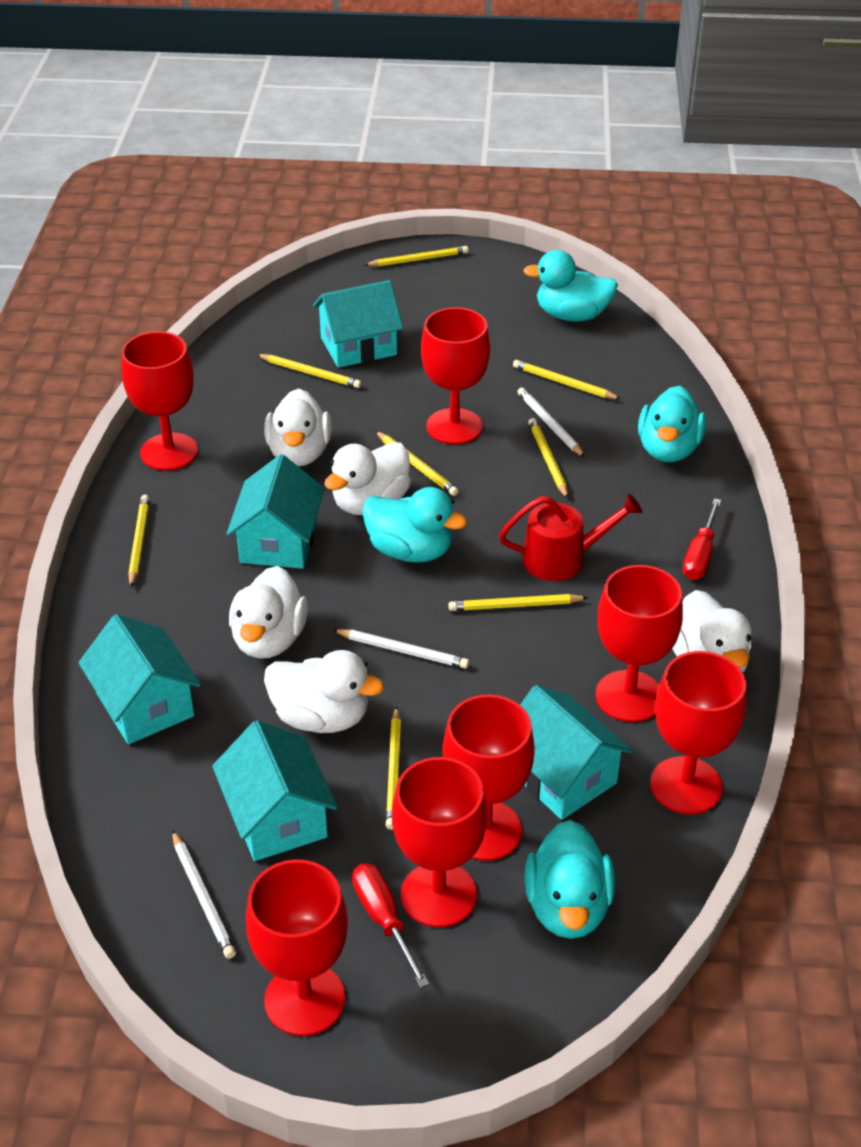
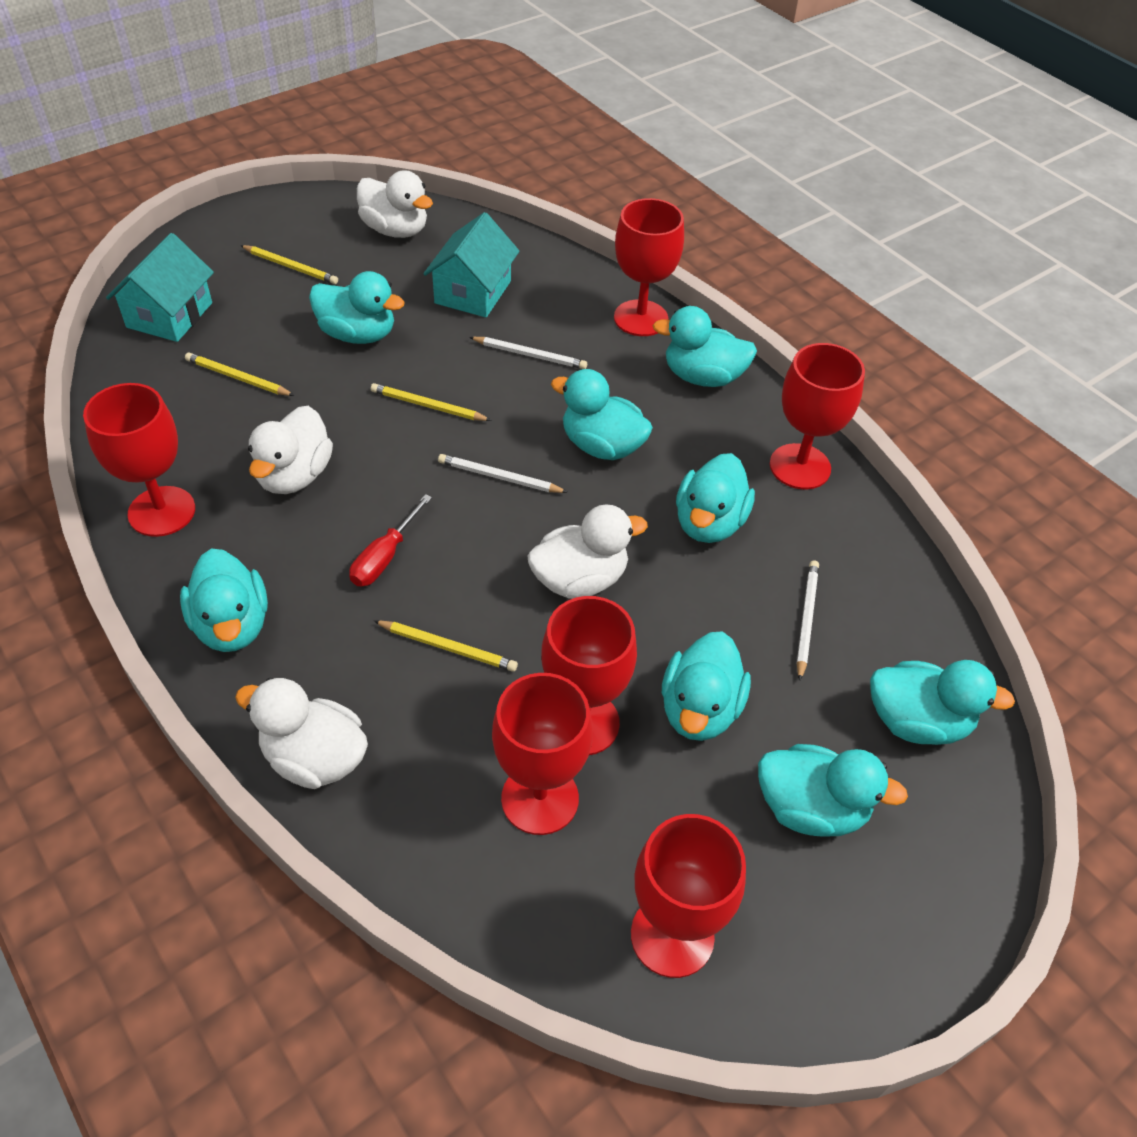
red goblet: [121,331,198,471] [246,859,348,1036] [392,757,487,927] [421,307,490,444] [442,694,535,861] [595,565,683,722] [650,651,747,814] = 7 -> [83,383,195,537] [492,673,593,835] [541,596,637,755] [614,198,684,336] [631,814,746,978] [770,343,865,489] = 6
red screwdriver: [352,864,429,988] [683,498,721,580] = 2 -> [350,494,432,587] = 1
red watering can: [499,494,642,581] = 1 -> none = 0
turquoise duck: [362,487,467,563] [523,250,618,322] [524,820,615,939] [638,386,706,462] = 4 -> [180,548,268,652] [309,271,405,344] [551,369,653,460] [652,306,757,387] [662,631,751,741] [676,453,755,543] [758,744,908,837] [870,660,1015,745] = 8
turquoise house: [78,614,201,744] [212,720,337,861] [227,454,324,569] [313,280,403,368] [520,685,633,820] = 5 -> [106,233,214,342] [423,212,519,317] = 2
white duck: [229,566,308,659] [264,388,332,467] [264,650,384,733] [324,442,411,515] [672,590,752,673] = 5 -> [235,678,368,789] [248,406,333,494] [357,170,433,238] [527,504,648,599] = 4
yellow pencil: [128,495,150,587] [256,354,362,388] [365,246,468,267] [375,431,458,496] [386,706,401,830] [449,594,588,611] [513,360,621,399] [528,418,568,499] = 8 -> [185,352,295,396] [240,245,338,284] [371,383,492,421] [374,620,518,672] = 4

